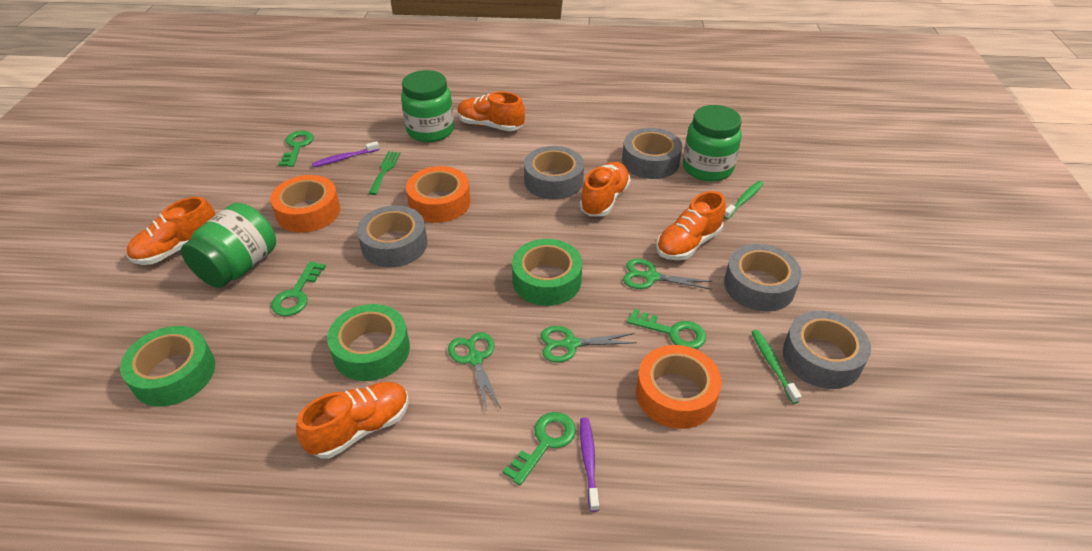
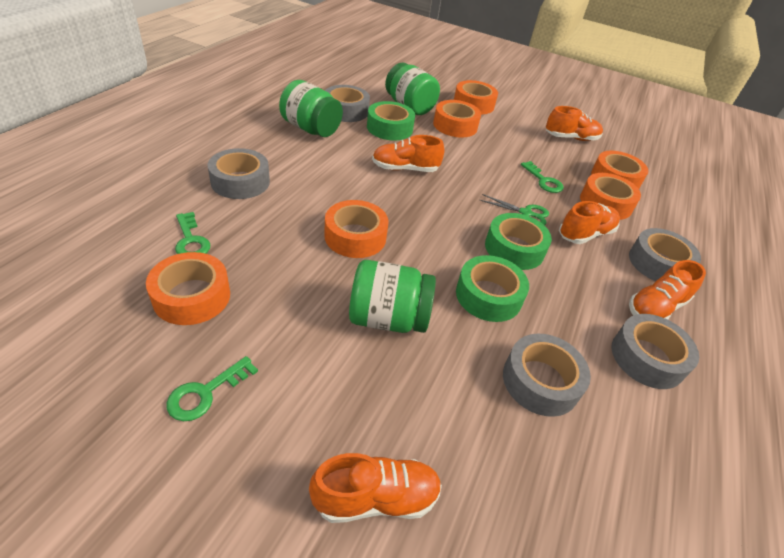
green fork: [368,151,401,195] = 1 -> none = 0
green key: [271,261,326,316] [279,131,314,167] [503,412,576,485] [627,309,706,349] = 4 -> [166,356,258,421] [175,212,211,254] [521,161,564,193] = 3
green scissors: [448,332,501,411] [540,326,637,362] [623,259,712,290] = 3 -> [480,194,549,225] = 1
green toothbrush: [724,181,764,219] [752,330,802,404] = 2 -> none = 0
orange tape: [270,175,340,233] [406,166,470,223] [636,345,722,429] = 3 -> [146,252,230,325] [324,200,389,258] [433,100,481,137] [454,80,498,114] [580,173,641,220] [591,150,648,189] = 6
purple toothbrush: [312,141,379,167] [580,417,599,512] = 2 -> none = 0

